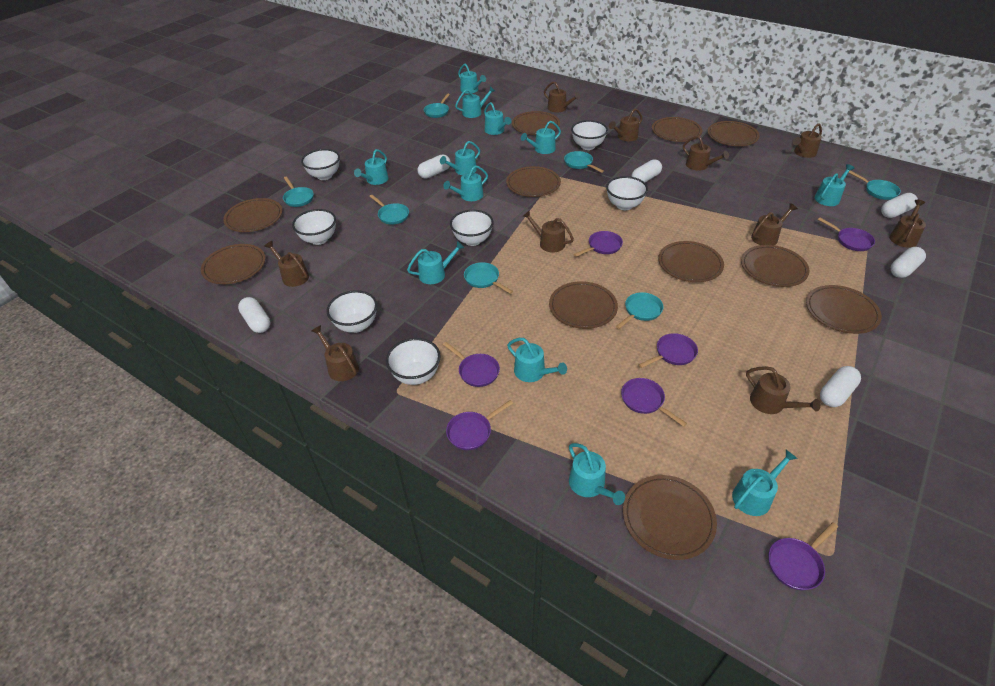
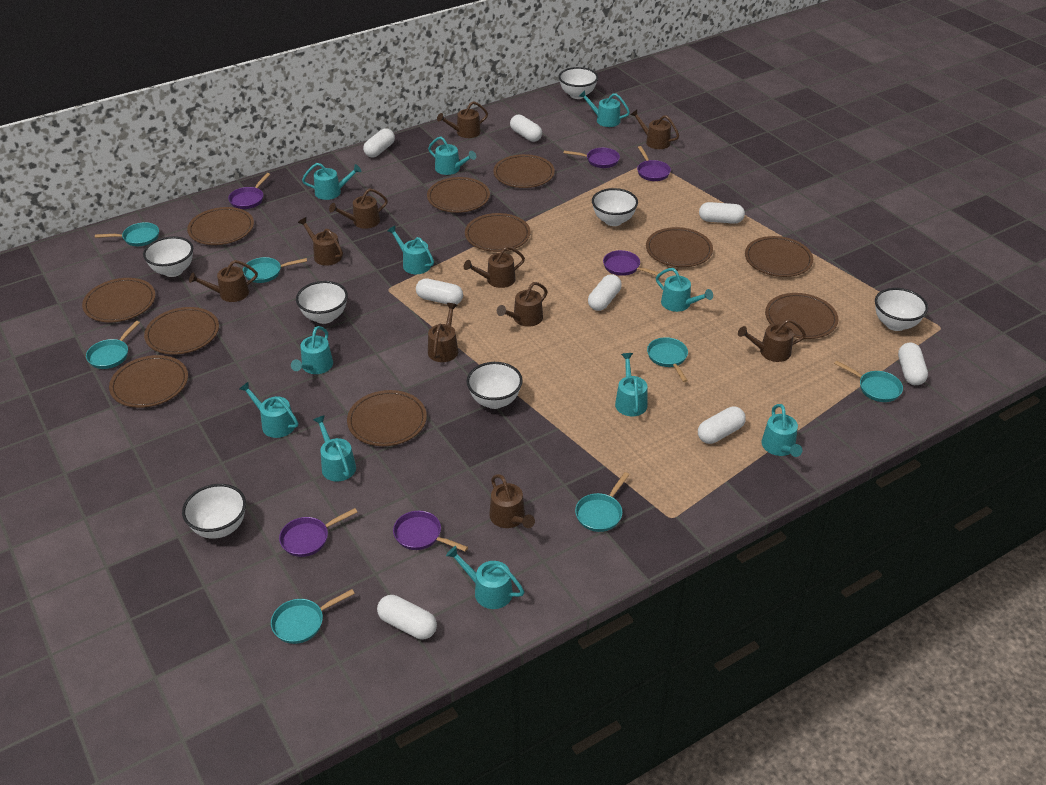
purple pan: [443,342,500,387] [446,400,513,450] [574,231,623,257] [621,378,687,427] [638,333,698,368] [768,522,838,590] [818,218,875,251] = 7 -> [228,173,270,209] [279,508,357,557] [393,511,468,552] [564,148,620,168] [603,250,662,277] [637,146,671,181] = 6
turquoise watering can: [354,149,389,185] [407,241,464,284] [440,141,480,175] [443,165,488,201] [455,86,495,118] [458,64,486,94] [484,102,511,135] [507,338,567,382] [521,121,561,154] [569,443,625,505] [732,450,798,516] [815,164,855,206] = 12 -> [240,382,298,438] [291,326,333,374] [302,163,362,200] [313,415,356,482] [387,226,434,274] [428,137,476,175] [446,546,524,609] [579,90,630,127] [615,353,647,416] [656,268,713,312] [761,404,802,457] = 11
white capsule: [238,297,271,333] [417,154,451,179] [632,159,662,182] [820,366,861,407] [881,193,918,218] [891,247,926,278] = 6 -> [363,128,395,157] [377,595,437,640] [416,278,463,304] [510,115,542,142] [588,274,622,311] [698,407,746,444] [699,202,745,224] [898,343,928,385] = 8

